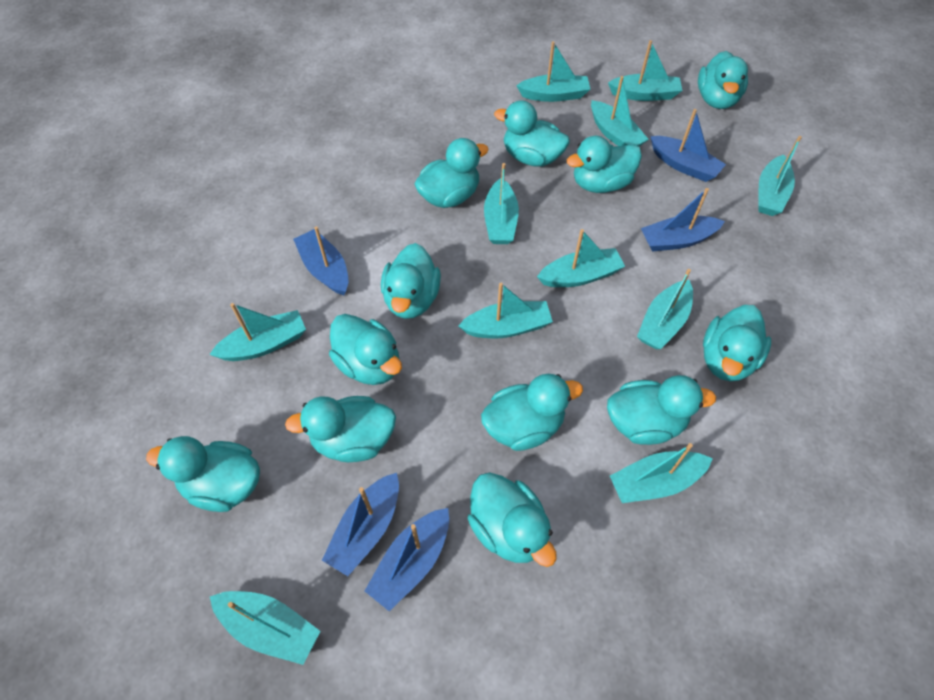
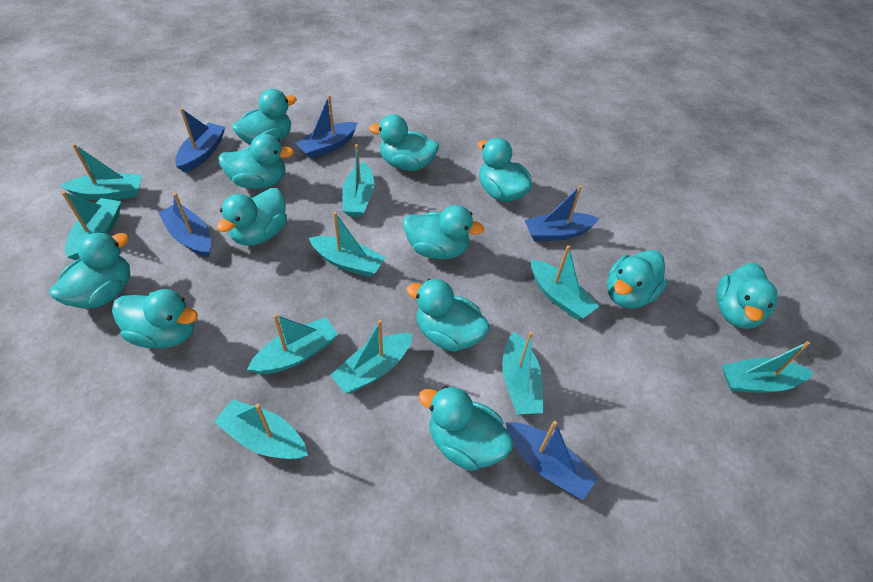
turquoise boat: [209,303,306,361] [210,591,320,665] [458,283,553,338] [484,163,519,244] [516,41,590,102] [537,229,625,287] [591,76,649,147] [608,40,683,101] [610,443,713,503] [637,269,693,349] [758,136,802,216] = 11 -> [60,144,142,201] [62,191,121,260] [214,399,308,459] [247,314,338,374] [309,212,385,277] [330,320,413,394] [342,144,374,217] [502,331,544,414] [531,245,599,320] [722,341,813,393] = 10

